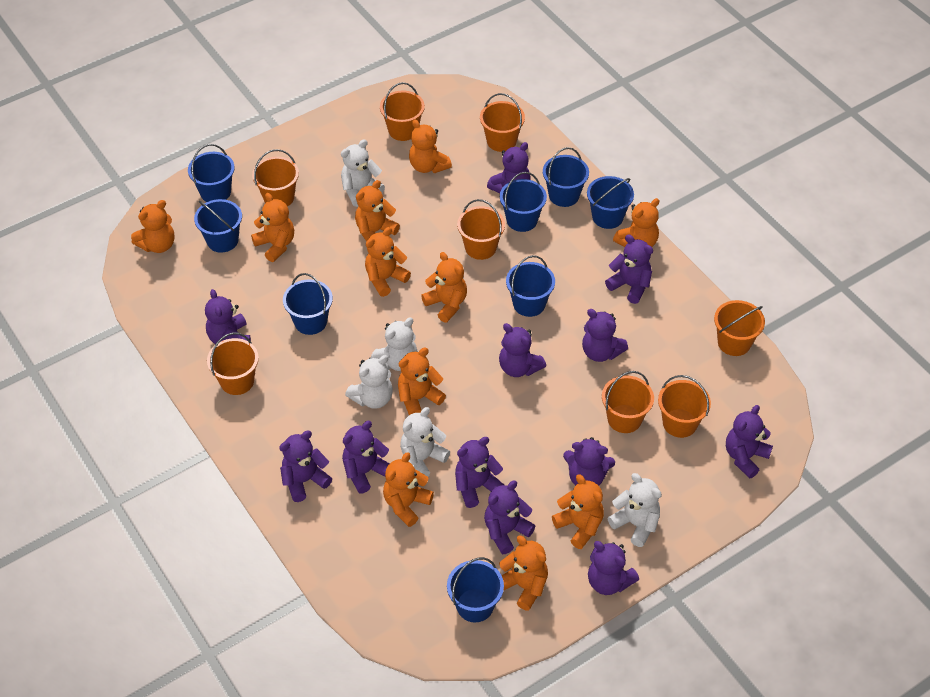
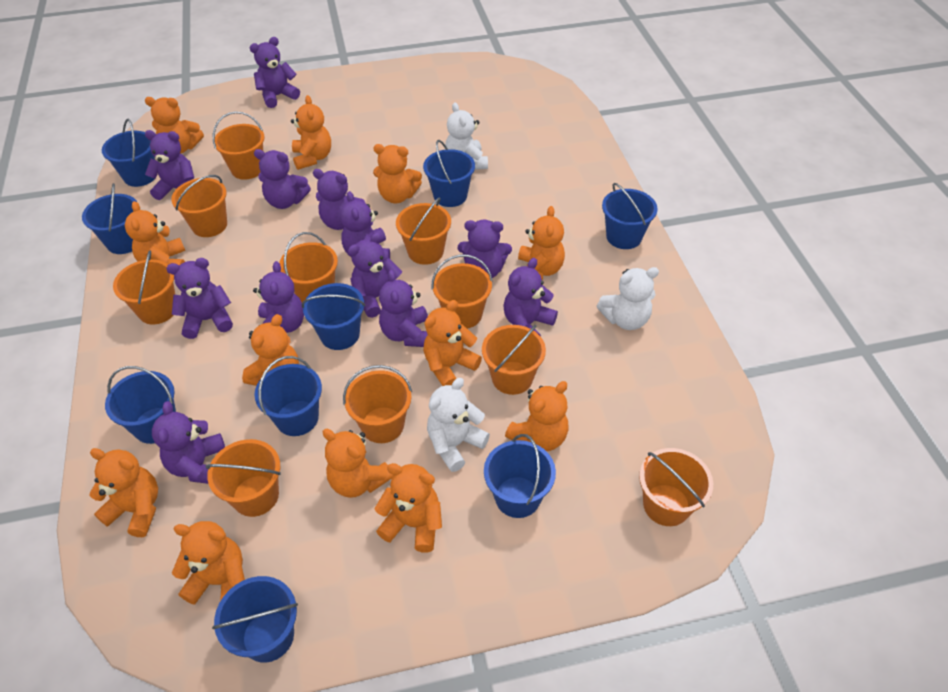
blue bucket: [188,144,235,202] [194,199,242,253] [283,273,333,335] [447,557,504,622] [500,172,547,232] [506,255,555,317] [543,147,589,207] [587,176,634,229] = 8 -> [82,183,138,254] [102,119,155,187] [105,366,176,444] [212,576,298,663] [254,356,322,436] [301,283,365,350] [423,140,475,207] [484,434,556,518] [602,183,658,249] = 9
orange bucket: [207,333,259,395] [252,149,299,206] [380,82,425,141] [457,199,505,260] [480,93,525,152] [602,371,654,433] [658,375,711,438] [714,300,765,356] = 8 -> [113,250,175,324] [171,175,227,237] [206,439,281,517] [213,111,265,180] [279,232,338,302] [343,365,412,443] [396,197,451,265] [432,254,493,329] [482,325,546,395] [639,448,713,526] = 10
orange teddy bear: [131,200,175,253] [251,193,294,262] [355,180,400,242] [365,227,411,297] [383,452,434,527] [398,347,446,415] [409,119,452,173] [421,252,467,322] [499,536,548,611] [552,474,604,549] [613,198,659,247] = 11 -> [90,448,158,537] [125,201,185,266] [145,97,204,153] [172,521,245,605] [242,314,299,386] [291,95,331,170] [323,429,393,498] [373,144,422,203] [374,463,442,553] [423,300,482,386] [505,381,568,451] [518,206,565,280] = 12
white teddy bear: [341,139,385,207] [345,355,393,409] [371,317,418,371] [400,407,450,477] [608,473,662,547] = 5 -> [427,378,490,472] [445,103,488,170] [597,267,659,330] = 3

